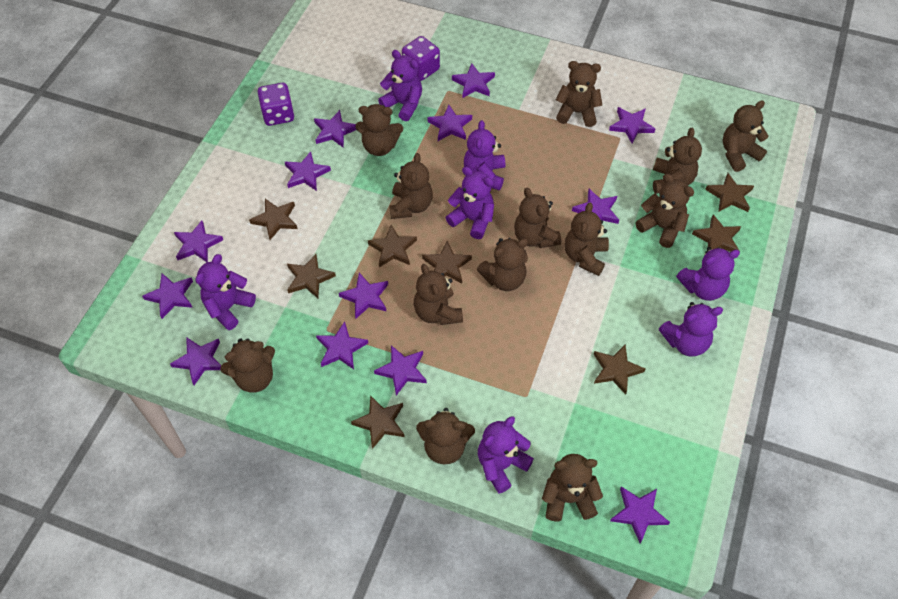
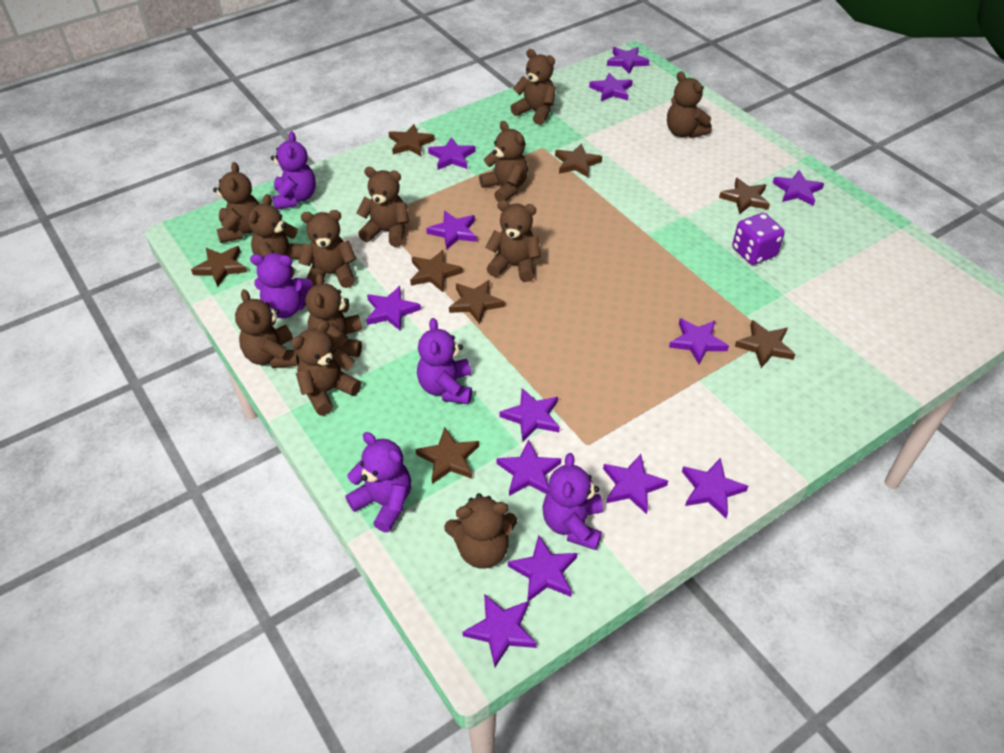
brown teddy bear: [220,338,275,393] [355,104,403,156] [389,153,433,219] [414,264,463,325] [416,408,475,464] [477,238,528,291] [514,188,561,248] [542,454,603,522] [556,61,602,127] [565,202,609,276] [635,174,694,248] [653,128,702,194] [723,100,769,172] = 13 -> [213,162,259,243] [235,289,299,368] [248,194,303,278] [291,320,361,416] [299,210,356,288] [305,273,362,357] [356,167,409,247] [444,493,517,568] [479,121,528,202] [485,200,541,282] [510,49,556,125] [667,71,712,138] = 12
purple dice: [258,83,294,126] [402,36,440,81] = 2 -> [732,213,784,265] = 1
purple teddy bear: [196,254,256,330] [378,50,422,121] [446,167,494,239] [464,120,505,190] [478,416,534,493] [659,302,723,357] [676,247,740,301] = 7 -> [250,253,313,318] [271,131,316,210] [345,432,411,533] [417,318,472,404] [542,453,603,550] = 5

